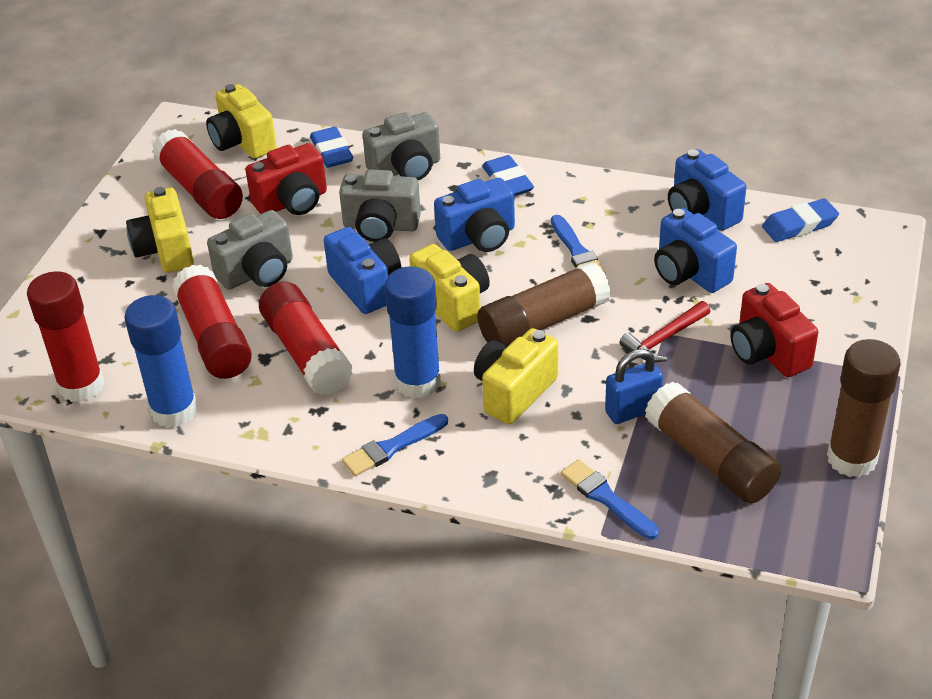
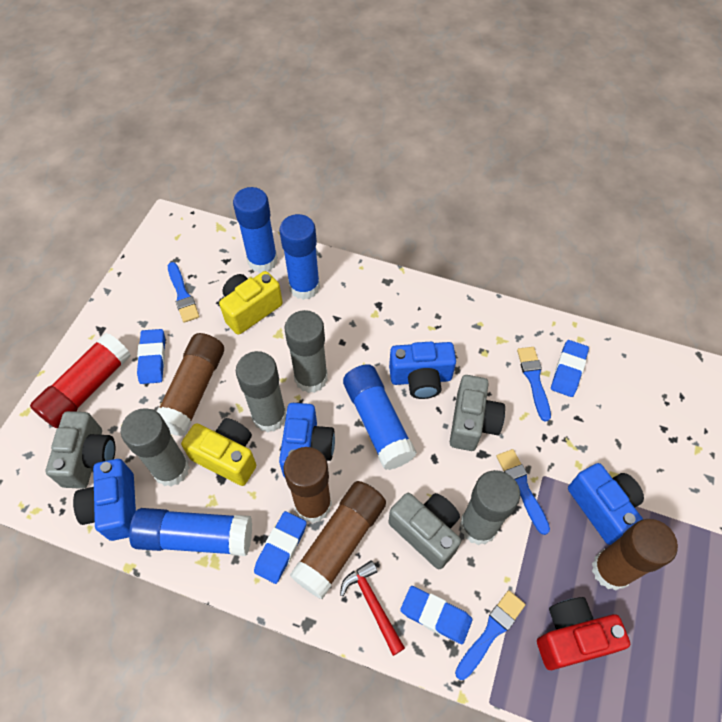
blue brush: [342,414,448,476] [551,215,606,275] [561,459,659,539] = 3 -> [168,262,199,323] [455,590,525,680] [496,449,550,535] [517,347,551,421] = 4
blue eraser: [310,127,353,168] [482,155,534,196] [762,198,839,242] = 3 -> [137,329,165,384] [254,511,307,584] [400,586,473,644] [551,340,589,397] = 4
blue glue stick: [124,295,198,428] [384,266,441,399] = 2 -> [129,508,252,556] [233,187,278,273] [279,214,320,300] [343,364,417,470] = 4
blue padlock: [605,349,663,424] = 1 -> none = 0
brown glue stick: [477,261,611,346] [645,382,781,503] [827,339,901,478] = 3 -> [157,333,224,436] [283,447,332,523] [290,481,386,599] [592,519,678,590] = 4
grey glue stick: none = 0 -> [121,408,190,487] [236,351,286,433] [284,310,328,393] [460,470,520,545] = 4
red camera: [245,143,327,215] [730,283,818,377] = 2 -> [537,597,630,670] = 1
red glue stick: [27,271,105,402] [152,129,243,219] [172,264,252,379] [259,282,353,395] = 4 -> [30,333,131,428] = 1
yellow camera: [126,187,194,273] [206,84,277,159] [409,244,490,332] [474,328,558,424] = 4 -> [181,418,256,486] [219,271,283,335] = 2

